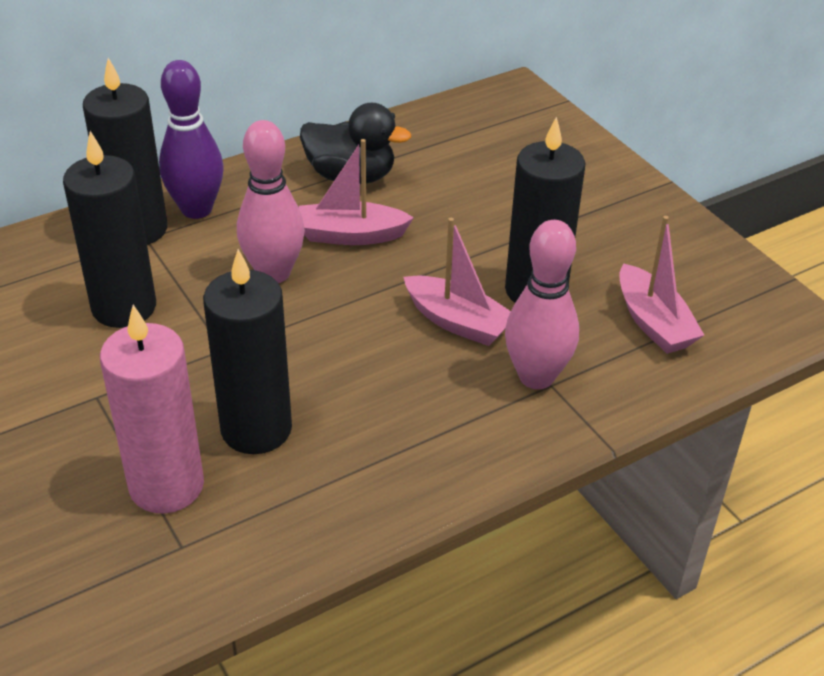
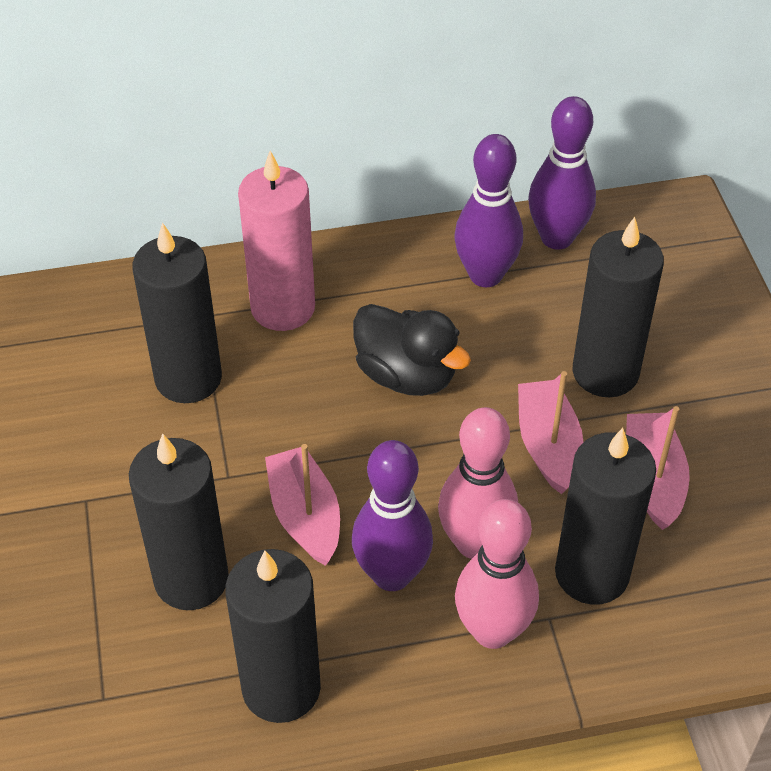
black candle: [63,131,156,328] [83,58,167,245] [203,249,292,454] [505,117,585,303] = 4 -> [129,433,229,610] [132,222,222,403] [225,549,321,723] [555,428,656,605] [572,217,664,397] = 5
purple bowling pin: [159,60,224,219] = 1 -> [352,440,433,591] [454,134,523,287] [528,96,596,250] = 3

